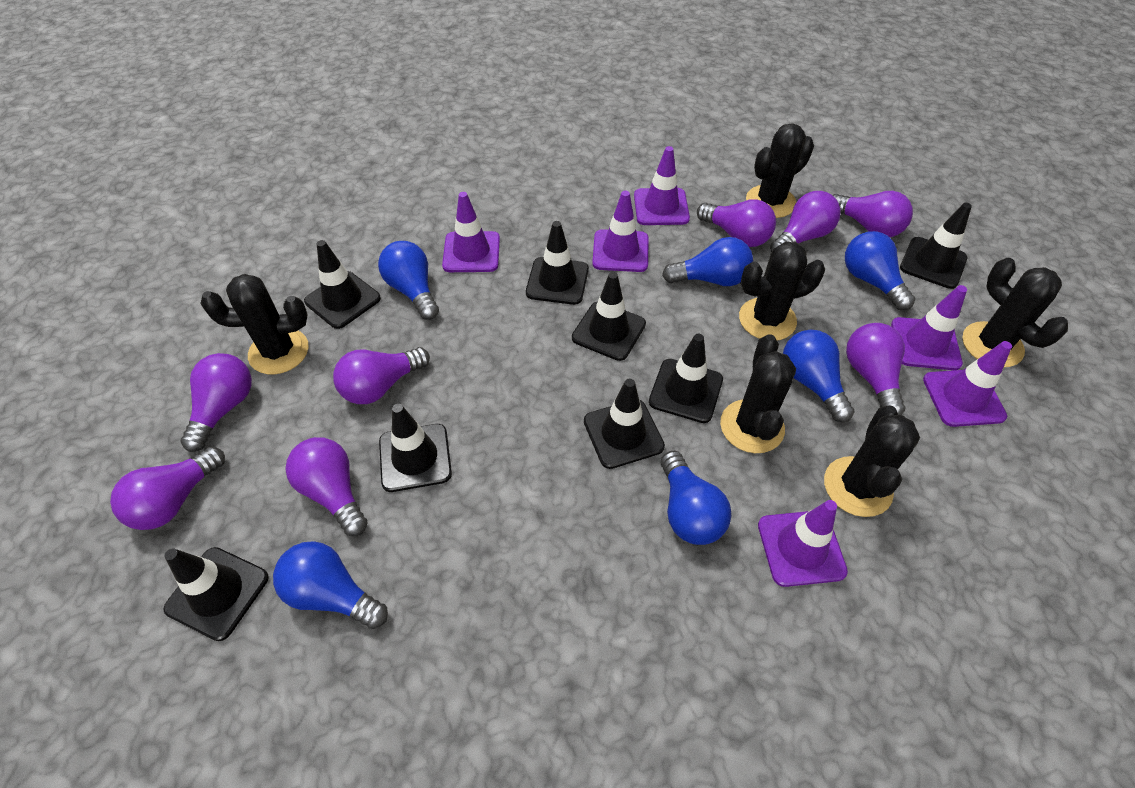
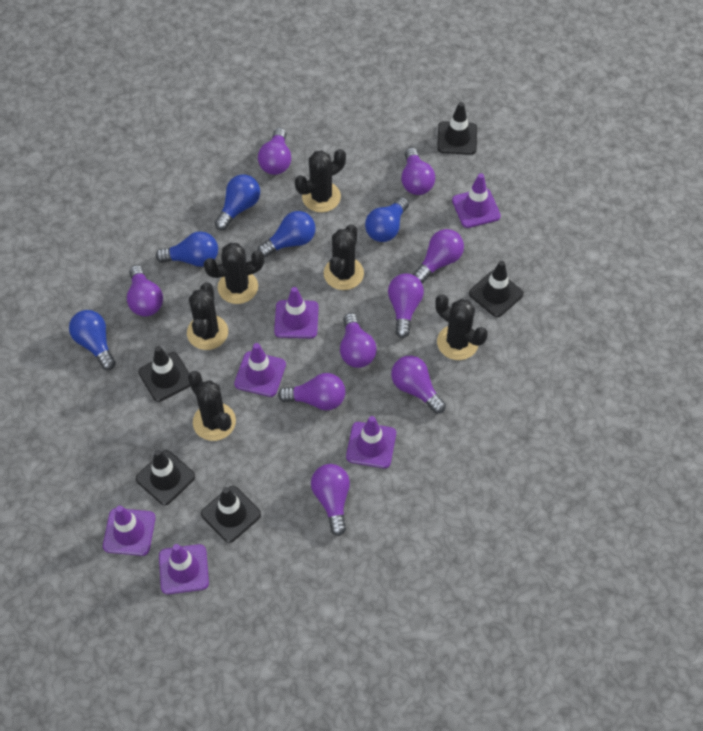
black traffic cone: [163,547,269,641] [304,240,381,329] [379,404,452,492] [526,221,589,305] [572,272,646,361] [584,379,665,469] [649,334,723,423] [900,203,972,289] = 8 -> [136,449,195,505] [138,346,190,402] [201,486,261,543] [437,102,477,155] [469,261,524,317] = 5
blue light bulb: [273,541,388,629] [378,241,439,320] [661,451,731,545] [662,237,753,286] [783,330,854,422] [845,231,915,310] = 6 -> [69,310,116,370] [156,231,218,267] [215,174,260,230] [258,211,316,257] [365,197,409,242] = 5
purple light bulb: [110,446,225,530] [181,353,252,452] [285,437,368,536] [333,347,430,404] [697,199,776,247] [770,191,841,252] [833,191,913,237] [846,323,905,415] = 8 -> [127,265,163,317] [258,128,291,175] [278,373,346,410] [311,464,350,536] [340,313,377,368] [388,273,424,338] [391,356,446,414] [401,147,435,195] [413,229,464,283] = 9

